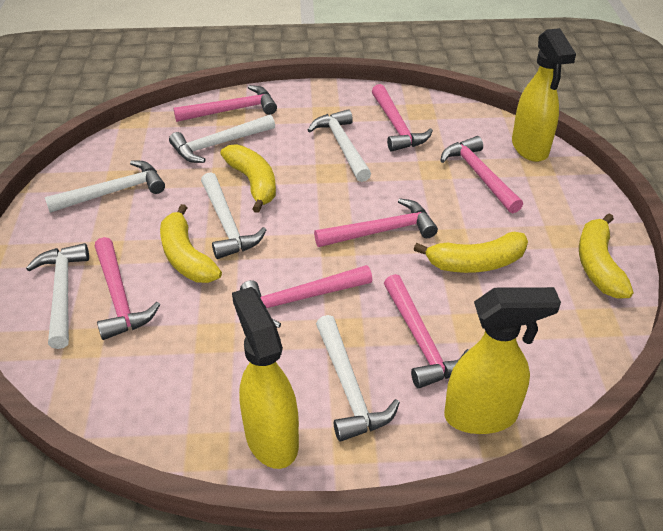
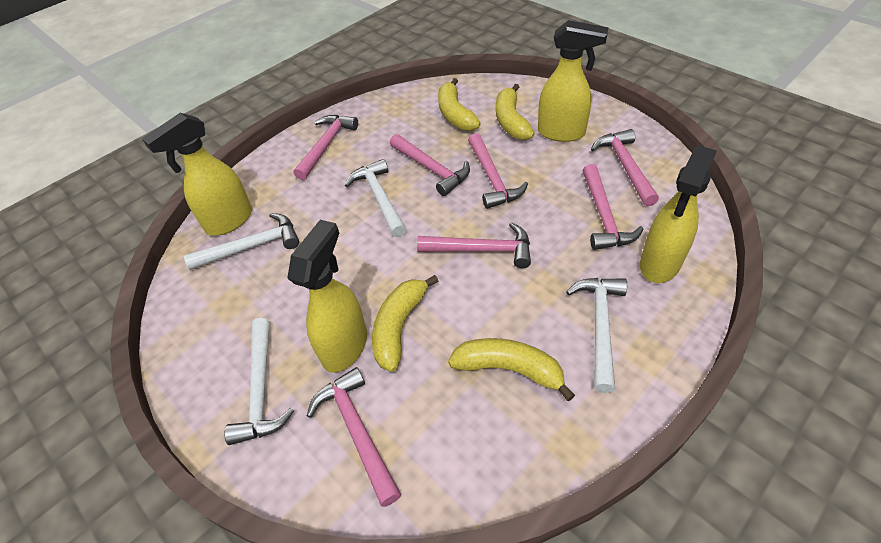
white hammer: [26,243,89,349] [45,160,165,213] [169,114,275,163] [201,172,266,259] [307,109,371,182] [316,315,400,442] = 6 -> [184,213,299,270] [224,318,294,445] [345,159,406,237] [566,278,627,393] = 4
yellow spray bottle: [232,287,299,469] [444,287,561,434] [512,28,576,162] = 3 -> [142,113,252,235] [287,220,367,373] [538,20,609,142] [640,146,717,283] = 4

